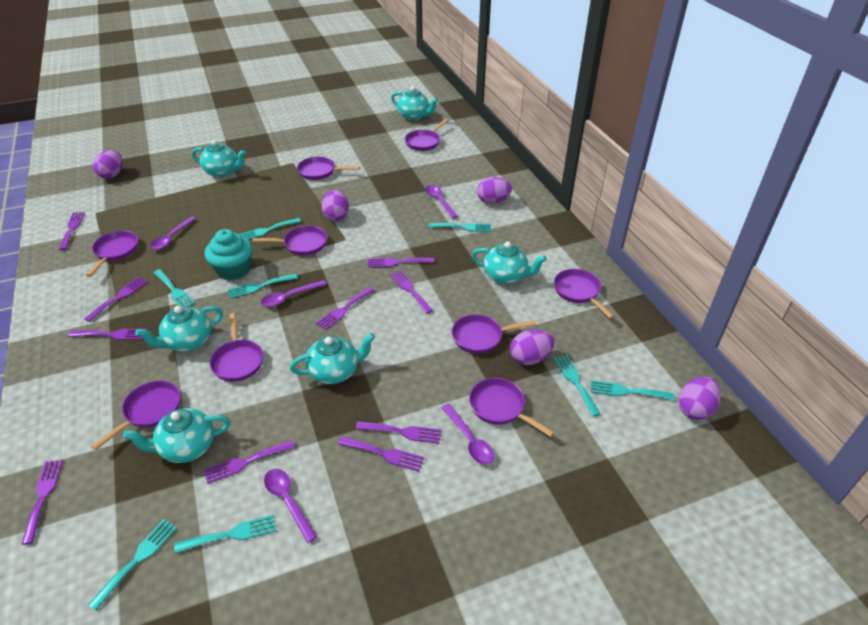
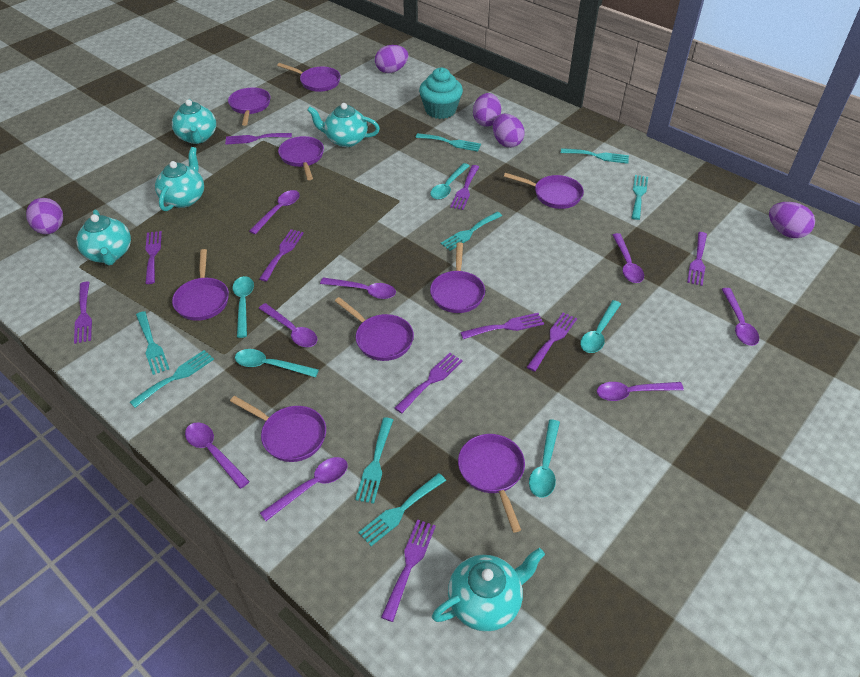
purple spoon: [150,217,196,250] [261,280,327,307] [264,469,318,543] [425,185,458,219] [441,404,494,465] = 5 -> [185,422,250,489] [249,190,300,234] [258,303,317,347] [260,457,348,521] [320,278,396,299] [597,382,684,401] [613,233,644,283] [722,288,759,346] = 8
turquoise spoon: none = 0 -> [232,276,254,338] [235,349,319,377] [430,163,470,200] [529,419,560,498] [580,300,621,353] = 5
turquoise teapot: [123,408,231,463] [135,306,223,351] [192,140,246,177] [290,333,375,384] [391,86,438,120] [471,241,547,284] = 6 -> [76,210,131,266] [155,147,204,211] [172,99,216,144] [307,103,380,147] [432,548,545,632] = 5

